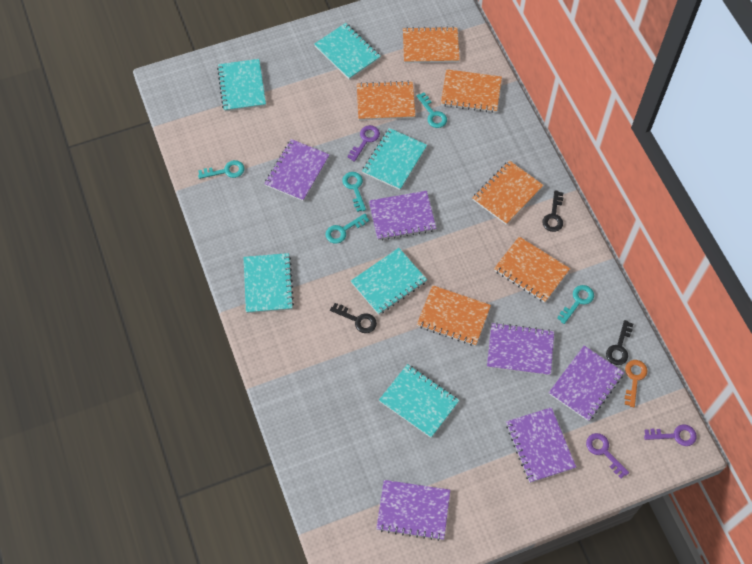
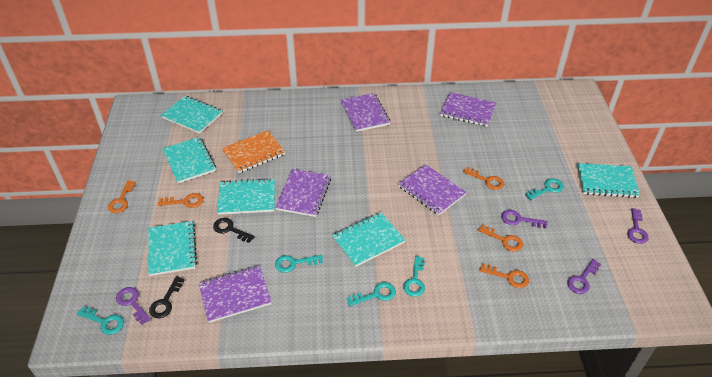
black key: [330,303,377,333] [542,191,563,232] [606,320,633,365] = 3 -> [149,276,184,318] [213,218,255,243] = 2
orange key: [625,360,648,407] = 1 -> [108,180,136,213] [158,193,203,208] [463,167,504,190] [478,224,523,252] [479,263,529,288] = 5
orange notebook: [357,81,415,120] [403,26,460,63] [417,285,491,346] [441,69,502,113] [473,160,544,225] [494,237,570,303] = 6 -> [222,130,285,173] = 1
purple key: [347,125,380,162] [586,433,629,478] [644,424,697,446] = 3 -> [116,287,151,325] [501,210,548,228] [567,259,601,294] [627,208,649,244] = 4
purple notebook: [264,139,330,201] [369,191,436,241] [376,480,450,541] [487,323,554,376] [506,407,576,483] [549,346,624,421] = 6 -> [199,266,272,323] [275,169,331,217] [341,93,391,132] [398,164,467,215] [440,92,496,127] = 5

